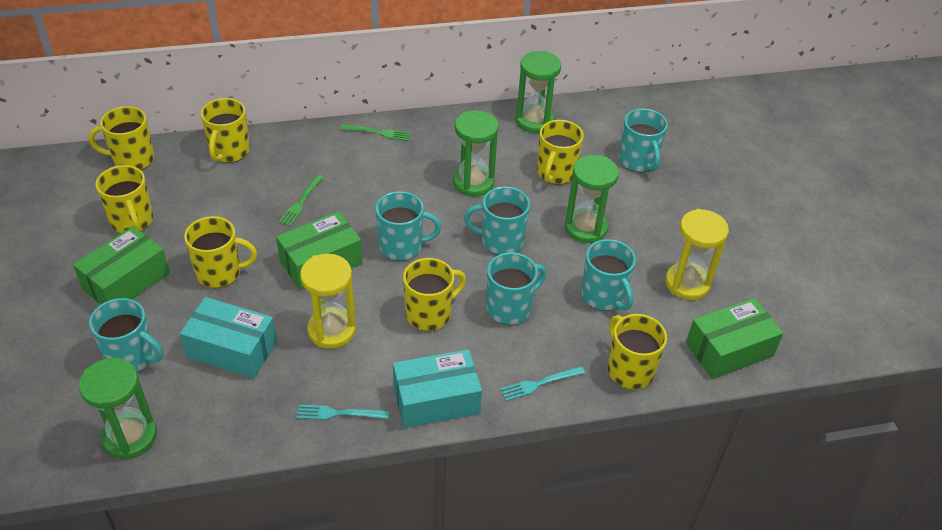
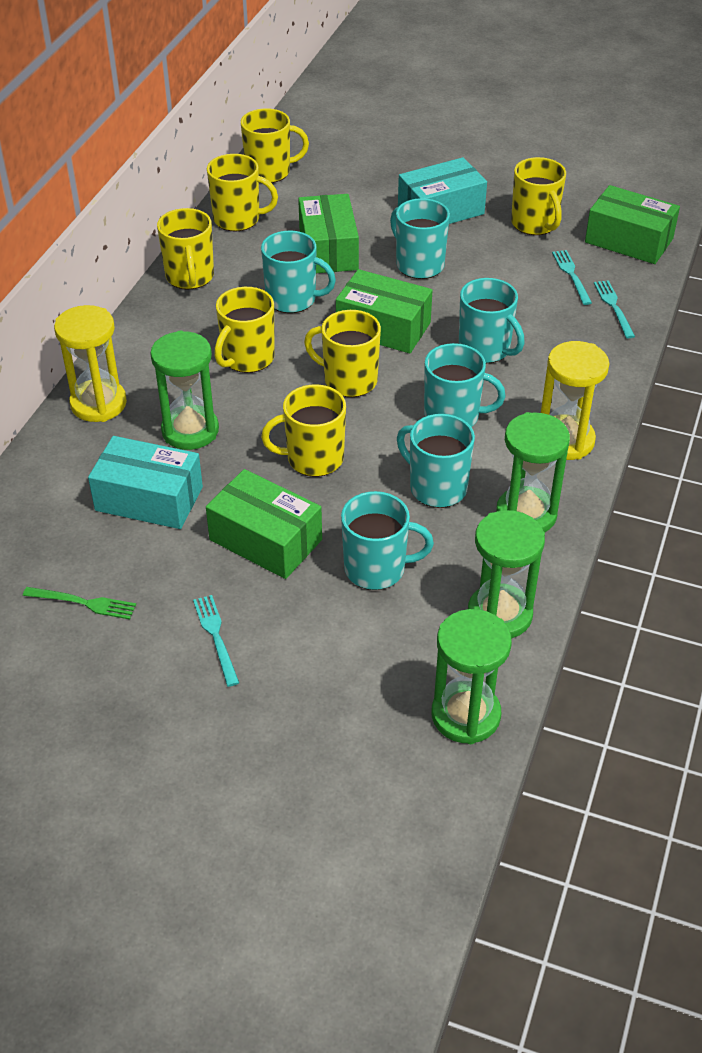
green box: [73,226,170,304] [276,211,362,290] [686,298,784,379] = 3 -> [206,469,322,579] [298,194,359,273] [336,269,433,354] [585,185,680,264] = 4
green fork: [278,175,324,227] [340,124,411,141] = 2 -> [23,587,136,619] = 1
turquoise fork: [297,405,389,420] [500,366,585,401] = 2 -> [193,595,239,687] [552,250,592,305] [594,280,635,338] = 3

